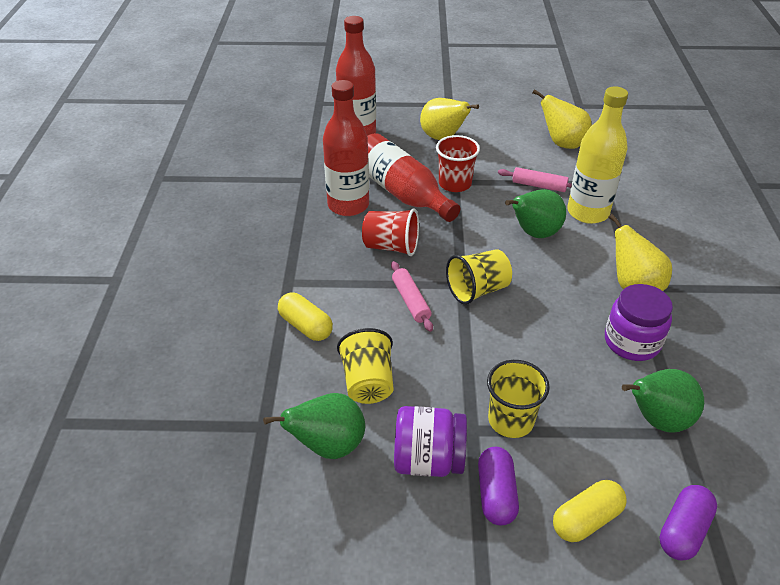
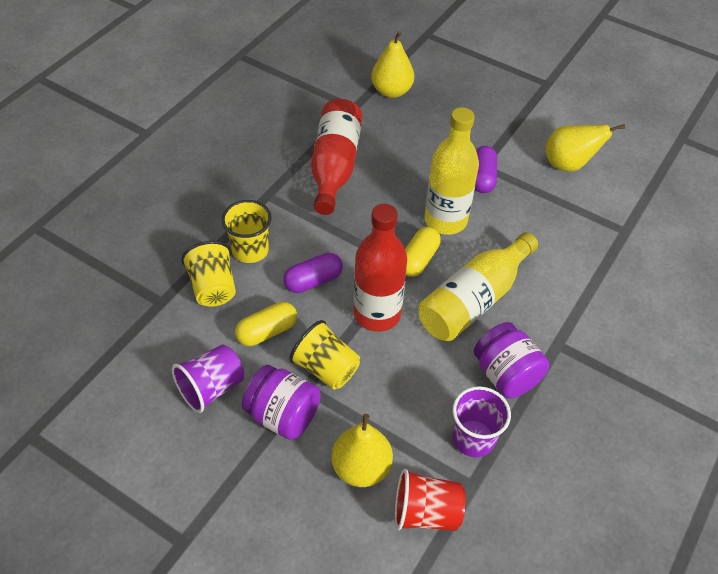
green pear: [263,393,365,459] [505,189,566,238] [622,369,704,433] = 3 -> none = 0
pink rolling pin: [391,261,433,332] [498,167,572,192] = 2 -> none = 0
purple cup: none = 0 -> [172,345,244,413] [453,386,511,457] = 2
red bottle: [323,80,369,216] [336,16,376,136] [367,133,460,222] = 3 -> [311,99,362,215] [353,204,407,332] = 2
red cup: [362,208,419,256] [436,135,480,192] = 2 -> [395,469,466,531] = 1
yellow bottle: [567,86,628,224] = 1 -> [418,232,538,341] [424,107,479,235] = 2

